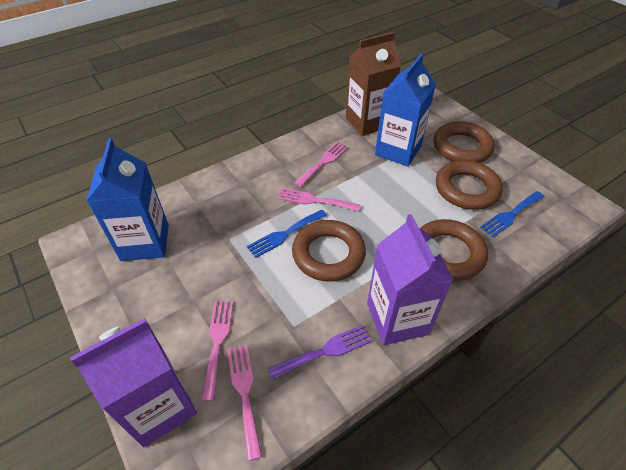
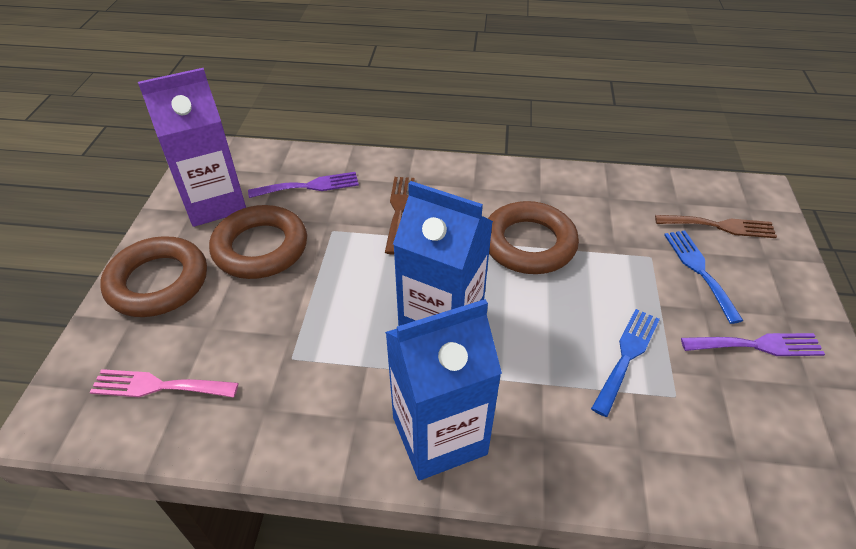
brown carton: [346,32,401,136] = 1 -> none = 0
brown fork: none = 0 -> [385,177,414,255] [655,215,777,238] = 2
brown ring: [292,220,366,282] [420,219,488,281] [434,121,495,163] [436,160,503,210] = 4 -> [100,236,207,317] [209,205,307,279] [488,201,579,274] = 3
pink fork: [201,301,234,401] [227,345,262,461] [277,188,360,212] [294,142,348,187] = 4 -> [90,369,239,398] = 1
purple carton: [70,318,197,447] [367,214,454,345] = 2 -> [138,68,246,227] = 1
purple fork: [268,325,372,380] = 1 -> [248,172,359,198] [681,333,825,356] = 2

